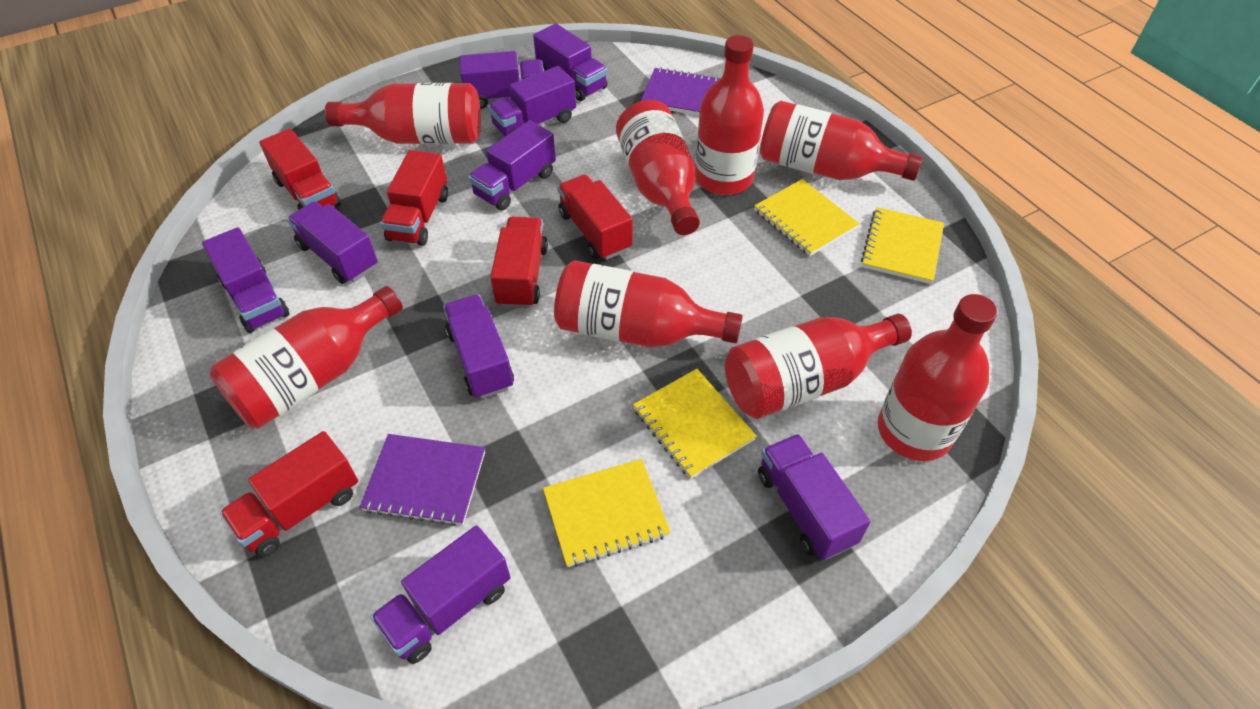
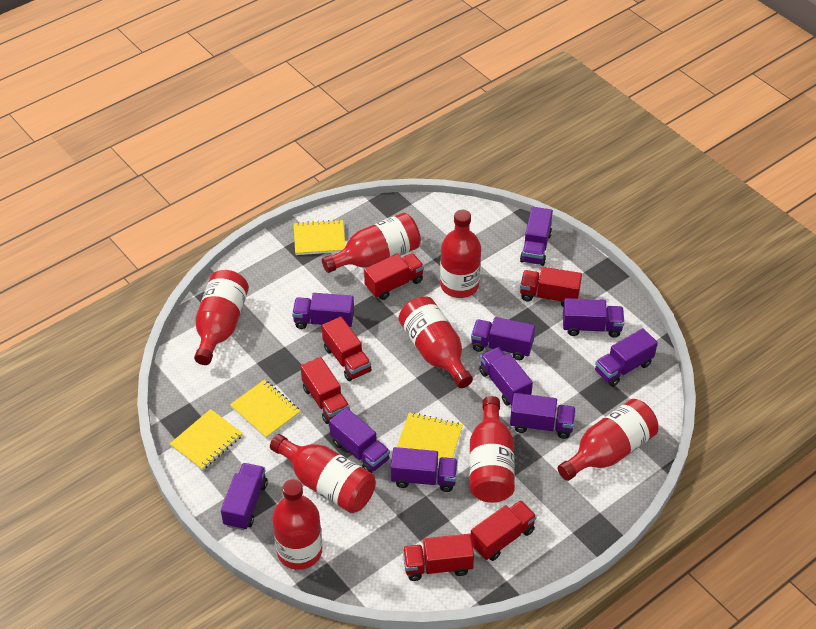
purple notebook: [360,434,485,526] [641,67,721,116] = 2 -> none = 0
purple truck: [202,227,290,333] [287,201,378,284] [371,525,511,664] [443,295,514,399] [460,51,544,109] [468,120,556,210] [488,66,576,137] [533,23,608,101] [758,434,870,560] = 9 -> [221,463,268,530] [292,293,354,329] [329,408,390,473] [391,447,458,492] [471,317,535,360] [479,347,533,406] [510,393,576,439] [520,207,553,266] [563,298,624,338] [595,328,658,387] = 10
red truck: [220,431,358,557] [259,129,341,210] [380,150,448,246] [490,217,548,308] [558,175,633,260] = 5 -> [301,357,350,424] [322,316,372,381] [364,253,424,300] [403,534,474,581] [471,500,537,561] [520,267,582,307] = 6

